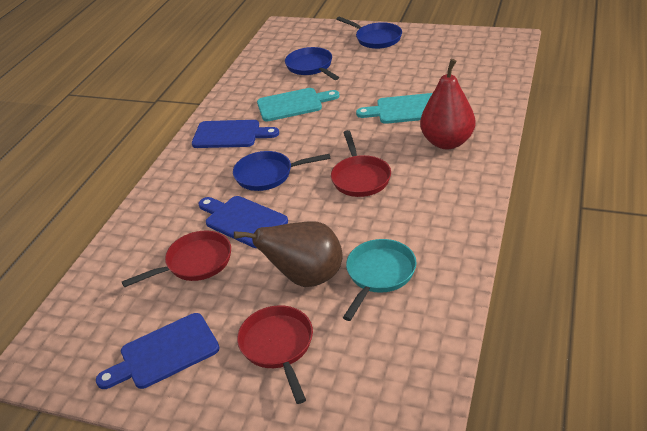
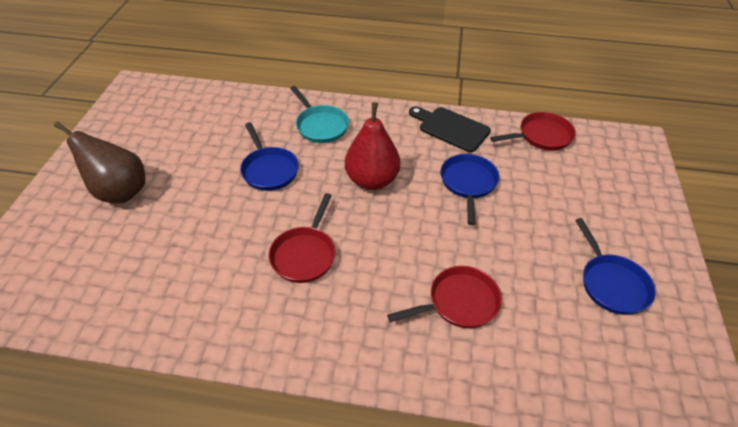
black cutting board: none = 0 -> [409,106,491,152] = 1
blue cutting board: [96,313,219,389] [192,120,279,148] [198,196,288,248] = 3 -> none = 0
turquoise cutting board: [257,88,340,121] [356,93,433,124] = 2 -> none = 0

